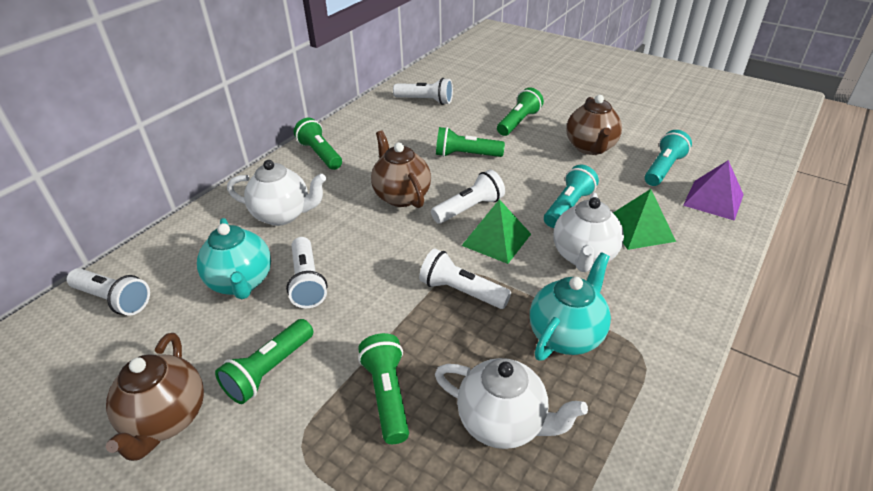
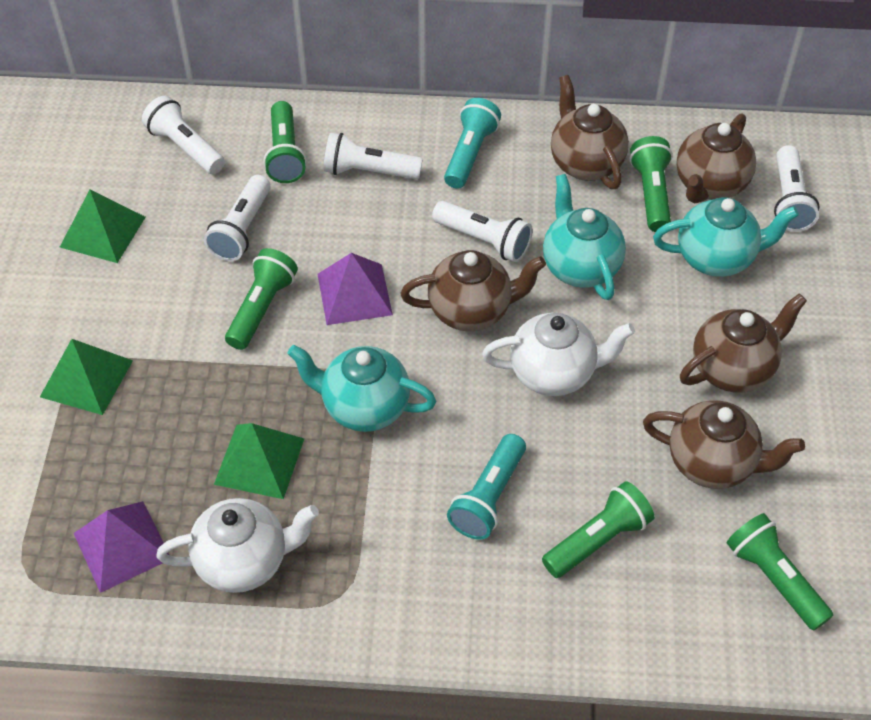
brown teapot: [106,333,204,461] [371,130,431,208] [566,95,622,155] = 3 -> [400,250,546,331] [551,75,629,189] [643,400,805,489] [676,113,756,203] [680,293,807,393] = 5
green pyramid: [461,199,531,264] [613,189,676,250] = 2 -> [40,339,133,415] [60,190,146,263] [214,423,304,499] = 3
purple pyramid: [683,160,744,221] = 1 -> [74,501,169,593] [318,253,393,325] = 2
turquoise teapot: [197,218,271,299] [530,252,611,361] = 2 -> [287,345,436,432] [543,174,626,300] [653,197,799,277] = 3
white teapot: [227,160,326,226] [435,358,588,449] [554,192,624,272] = 3 -> [156,498,319,593] [482,313,635,396] = 2

